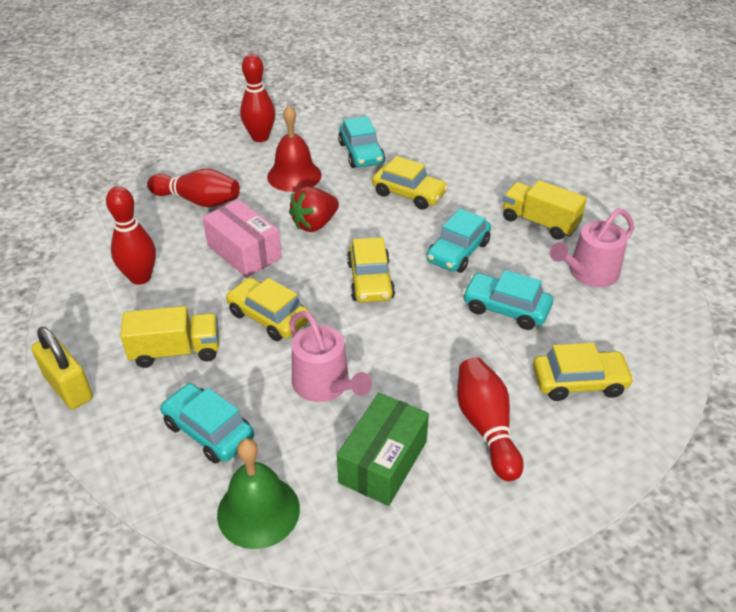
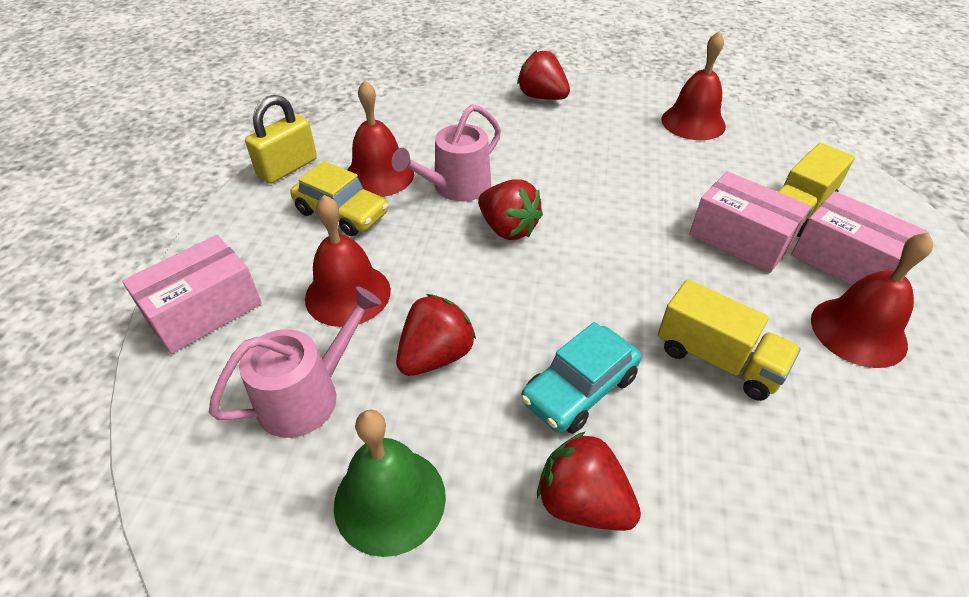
green box: [337,393,429,506] = 1 -> none = 0
pink box: [202,199,282,278] = 1 -> [122,235,262,354] [689,171,811,273] [791,191,927,285] = 3
red bell: [267,106,321,192] = 1 -> [305,195,391,327] [348,80,414,197] [661,31,726,140] [811,232,933,368] = 4
red bowling pin: [106,186,156,285] [147,169,240,207] [240,54,275,142] [457,357,524,481] = 4 -> none = 0
red strawberry: [289,187,339,232] = 1 -> [396,294,476,376] [478,179,543,240] [517,50,570,100] [537,431,641,531] = 4
turquoise car: [160,383,254,464] [338,116,385,168] [426,209,491,273] [462,270,553,330] = 4 -> [521,322,641,434] = 1
yellow car: [226,277,310,341] [347,237,395,303] [372,156,448,210] [533,343,634,401] = 4 -> [290,161,388,236] = 1

